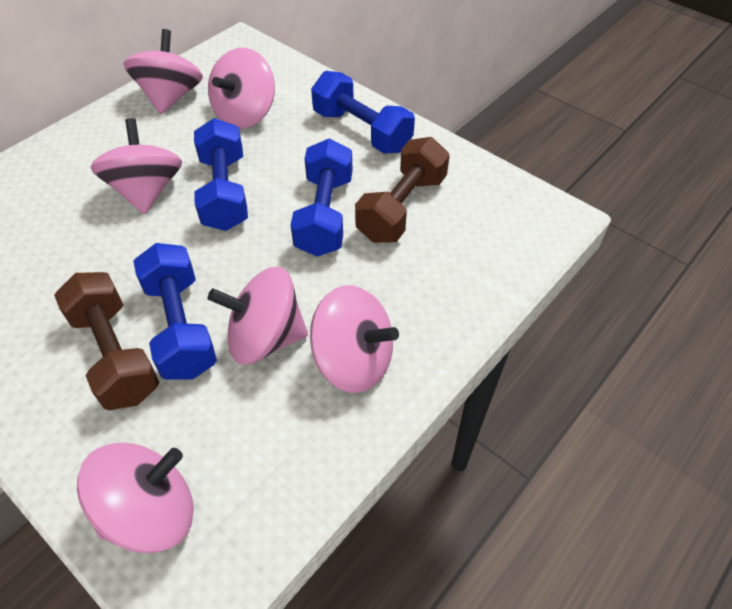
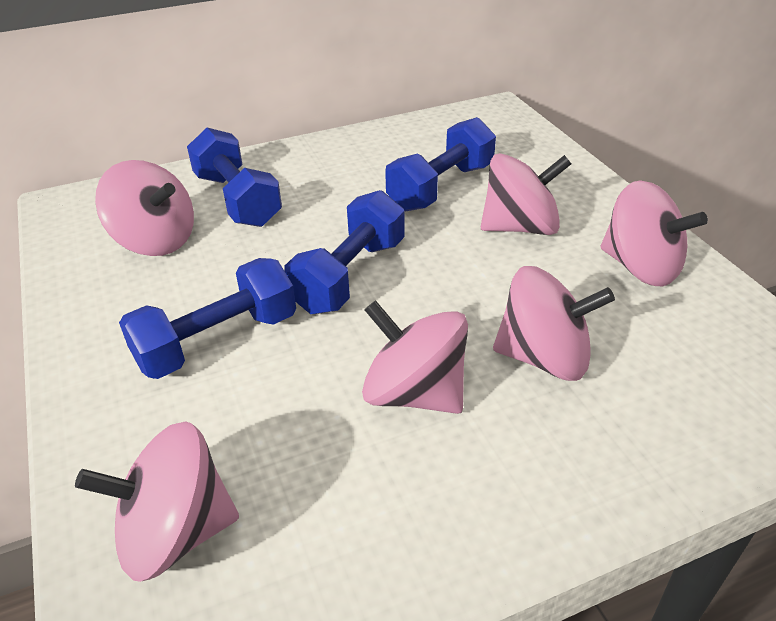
brown dumbbell: [54,272,159,410] [355,137,450,243] = 2 -> none = 0

